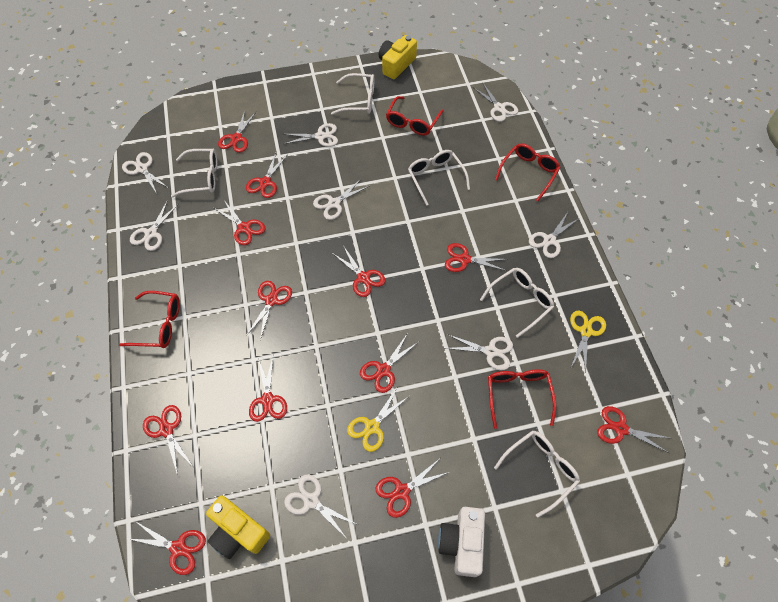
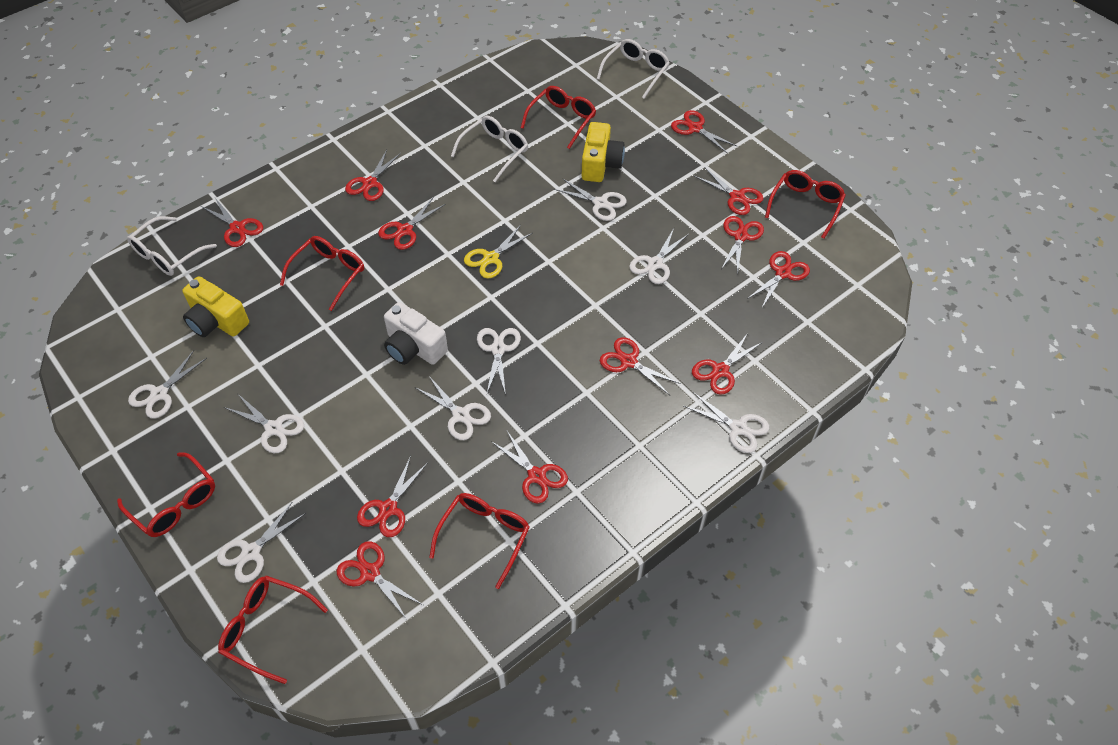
red glasses: [119,291,180,348] [386,96,444,136] [488,369,556,429] [495,143,561,201] = 4 -> [117,452,215,537] [218,576,328,684] [280,236,364,311] [429,493,530,589] [521,86,596,149] [765,170,846,239] = 6
white glasses: [171,149,217,197] [331,73,374,115] [408,150,470,206] [480,268,554,338] [494,430,580,518] = 5 -> [127,216,217,276] [451,116,528,182] [597,39,670,99] = 3
yellow scissors: [347,388,408,452] [570,311,606,374] = 2 -> [464,225,533,279] = 1

